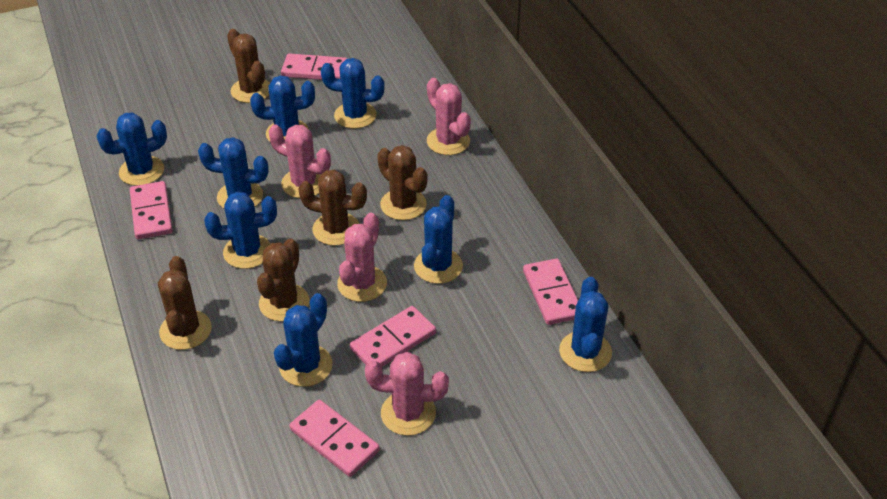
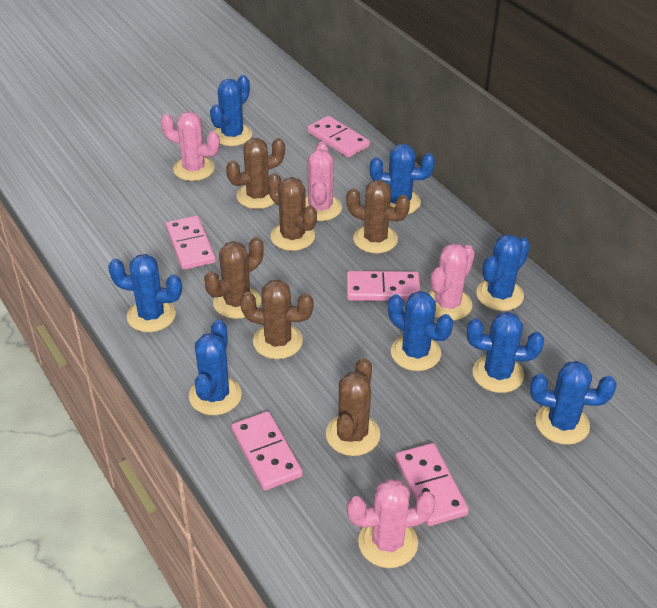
brown cactus: [158,256,212,350] [227,29,270,103] [257,239,309,322] [298,170,367,246] [377,145,428,220] = 5 -> [204,237,264,319] [226,138,285,209] [240,280,314,359] [267,173,317,251] [326,358,380,456] [346,180,410,253] = 6

